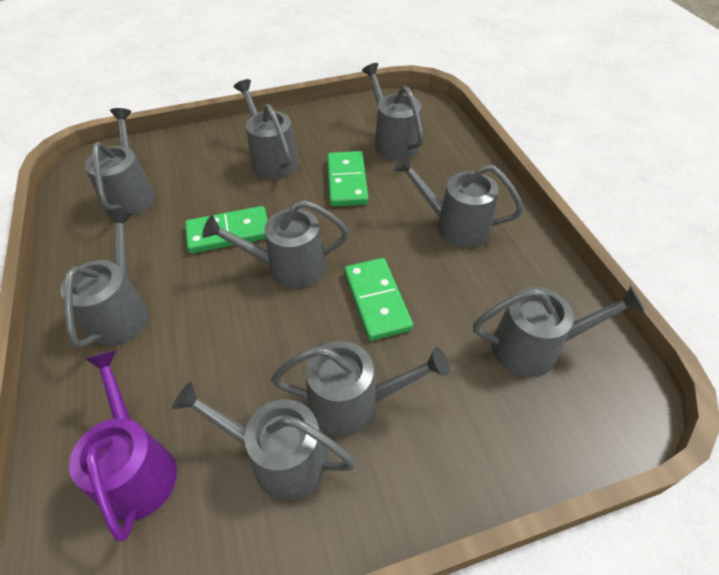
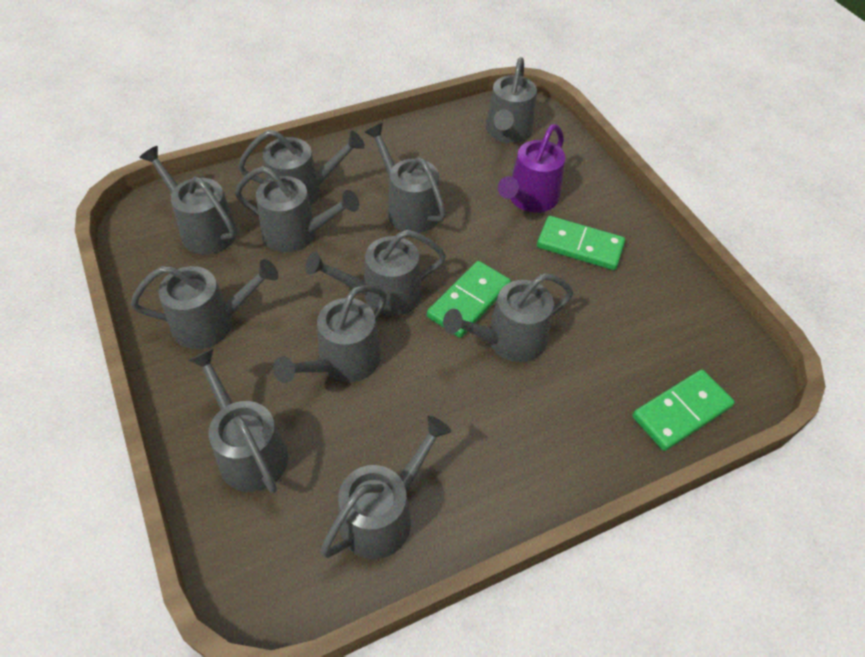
grey watering can: [61,211,149,348] [85,108,155,218] [172,382,356,500] [202,200,349,289] [234,79,299,179] [271,341,450,436] [362,63,424,160] [394,154,524,247] [473,286,645,377] = 9 -> [131,259,279,349] [139,146,237,254] [189,348,288,493] [235,166,359,252] [238,130,365,205] [273,285,387,383] [305,230,446,316] [320,416,451,559] [364,123,446,233] [443,273,573,362] [486,57,537,143] = 11

